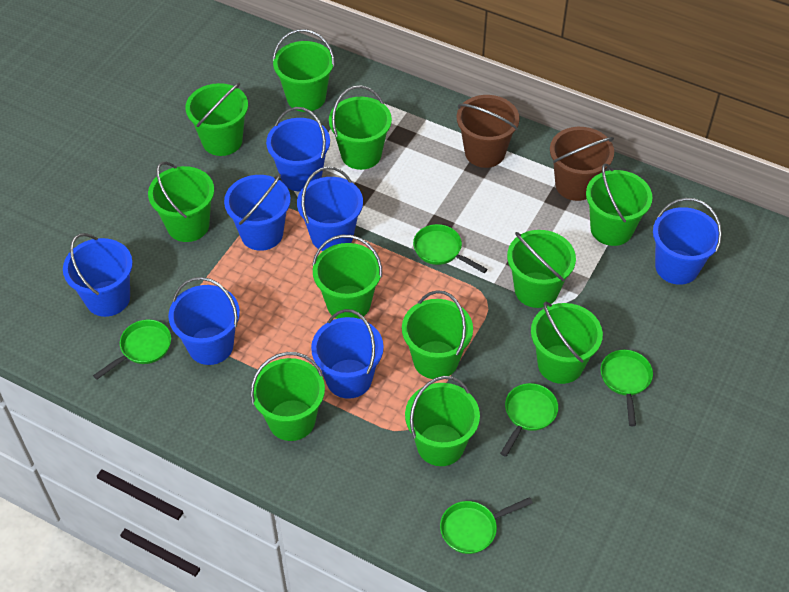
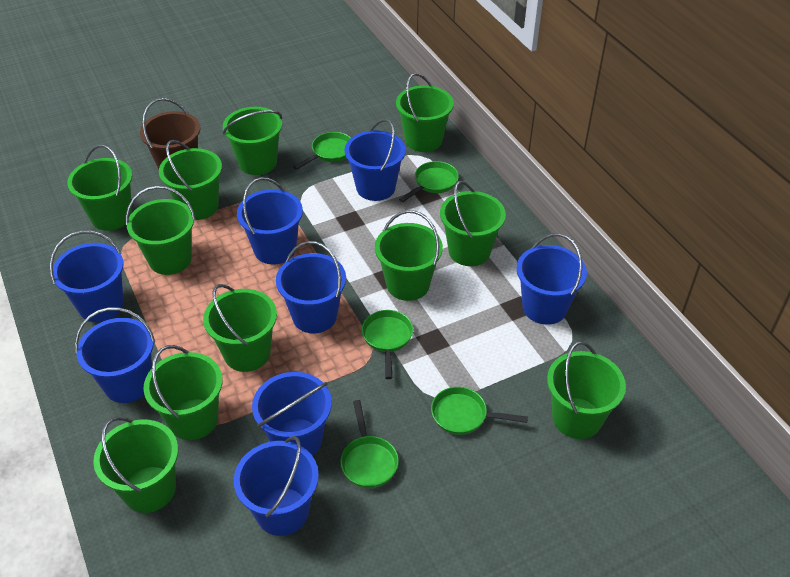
blue bucket: [63,233,133,317] [168,277,240,365] [224,173,291,251] [266,107,330,192] [297,167,363,251] [311,309,384,399] [653,198,722,285] = 7 -> [49,231,124,322] [75,307,155,403] [234,436,319,536] [237,177,303,264] [252,372,332,456] [276,241,346,333] [344,119,406,201] [517,233,587,325] = 8
brown bucket: [457,95,520,168] [550,127,614,201] = 2 -> [140,98,201,169] = 1

